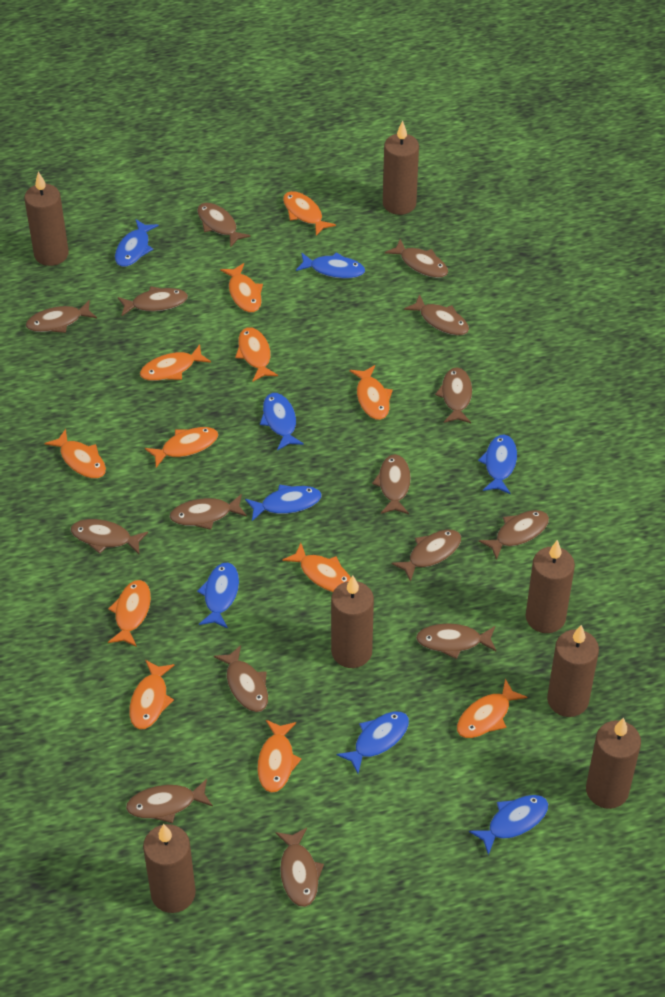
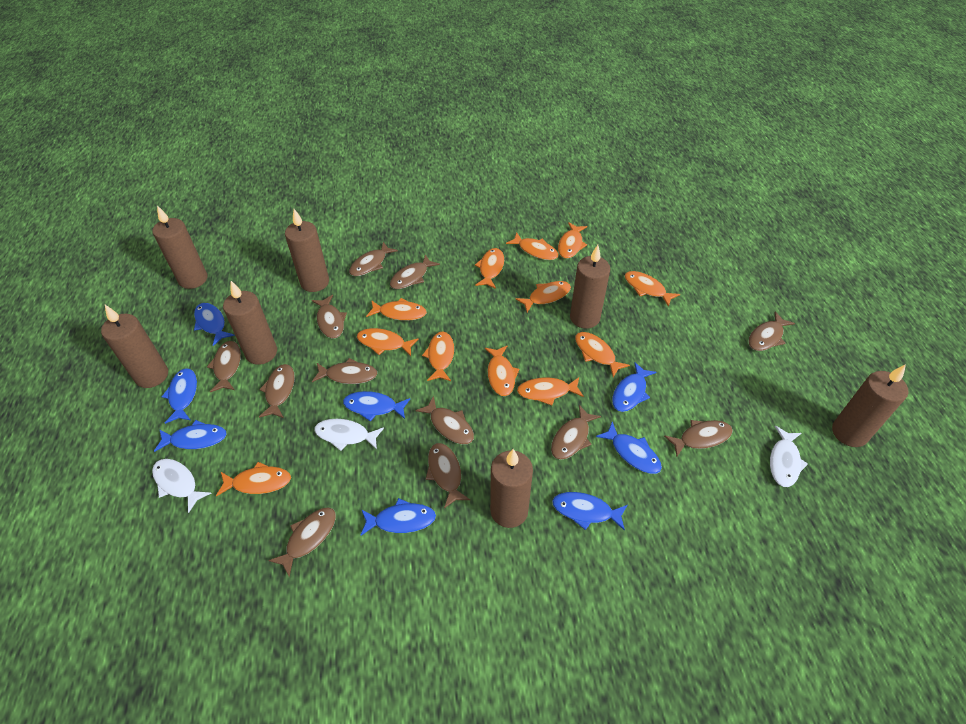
brown fish: [26,300,97,333] [71,519,148,554] [118,286,188,317] [126,779,213,823] [170,494,247,530] [197,203,251,247] [214,645,268,712] [275,828,324,907] [372,454,411,514] [385,239,448,278] [392,529,461,582] [404,294,469,336] [416,623,496,659] [435,367,472,423] [479,510,549,560] = 15 -> [207,341,241,392] [259,364,295,418] [268,507,336,577] [312,295,347,339] [312,358,378,384] [349,242,398,276] [390,255,440,289] [416,396,474,444] [426,443,470,508] [551,405,601,460] [664,420,733,456] [749,312,795,351] = 12
white fish: none = 0 -> [152,459,212,513] [314,419,384,451] [770,426,808,487] = 3

